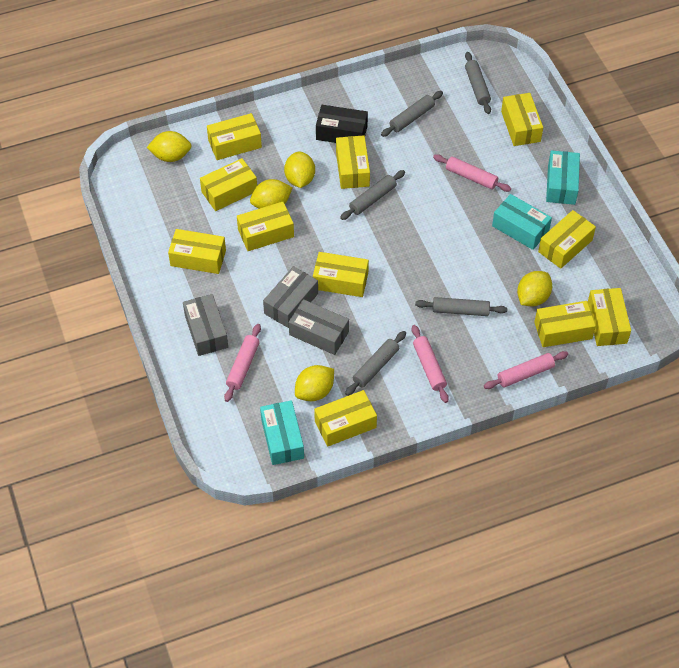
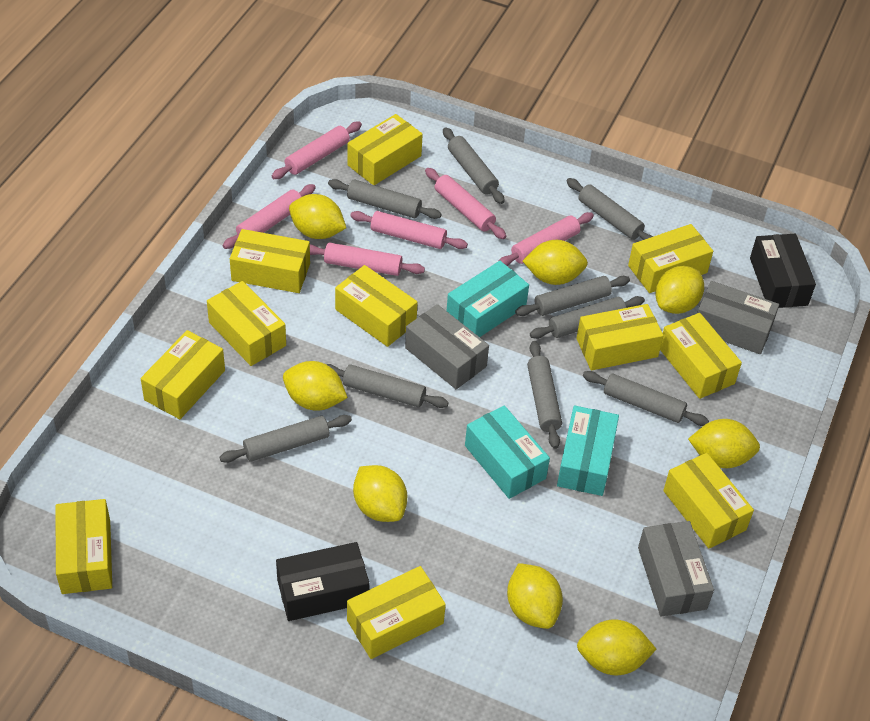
black box: [316,105,368,143] = 1 -> [276,542,370,621] [750,234,816,308] = 2
grey rolling pin: [340,170,405,220] [345,331,406,396] [381,91,443,137] [415,297,507,316] [465,52,491,114] = 5 -> [220,415,352,463] [326,364,449,408] [328,179,442,219] [443,127,505,204] [515,276,630,316] [527,341,562,449] [530,296,645,339] [567,178,653,240] [583,371,709,426] = 9
pink rolling pin: [224,324,261,402] [412,325,449,403] [433,154,511,192] [484,351,568,389] = 4 -> [223,184,316,249] [272,122,362,179] [310,242,425,276] [350,211,468,249] [425,168,506,239] [499,212,594,266] = 6
yellow lemon: [147,131,192,162] [250,179,292,209] [284,152,315,188] [295,365,334,401] [517,271,552,306] = 5 -> [283,361,348,411] [289,194,346,239] [353,465,407,522] [507,563,563,629] [523,240,588,285] [577,619,656,676] [655,266,704,314] [688,419,760,468] = 8

